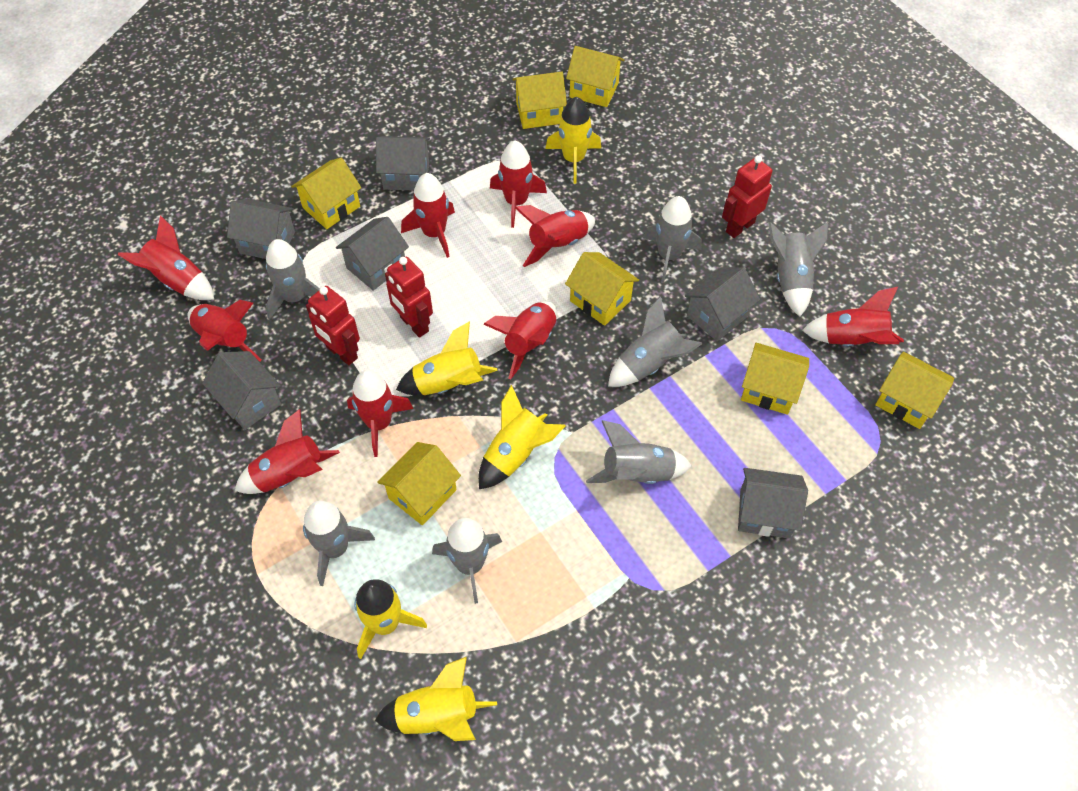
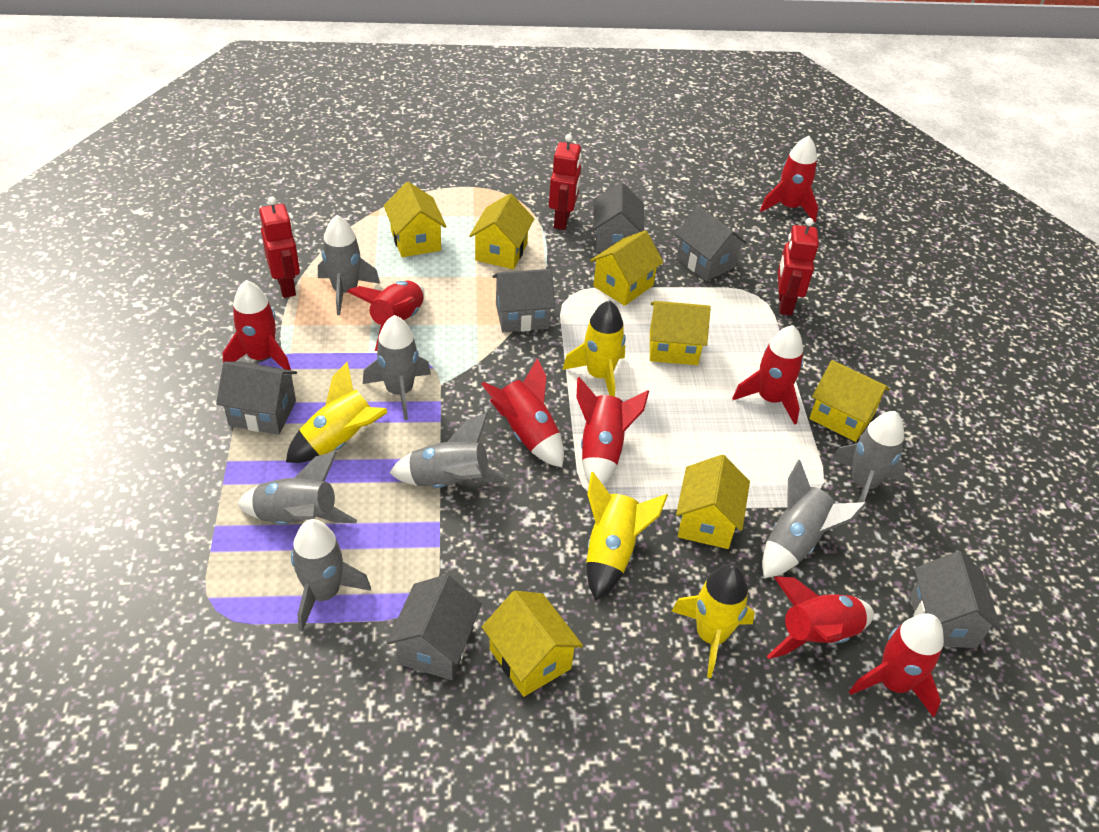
red rocket: [118,215,214,300] [187,300,262,362] [235,409,340,494] [347,370,414,457] [401,173,455,258] [483,301,557,379] [490,141,547,228] [515,205,595,267] [802,287,904,346] = 9 -> [223,280,291,370] [347,281,425,351] [481,358,564,467] [576,377,649,486] [732,325,803,425] [760,136,818,223] [767,576,874,659] [849,613,944,717] = 8
yellow rocket: [354,579,427,659] [375,657,497,741] [396,321,498,395] [478,385,565,489] [545,96,601,184] = 5 -> [286,361,388,463] [562,300,626,397] [586,472,668,600] [671,564,755,678] = 4

